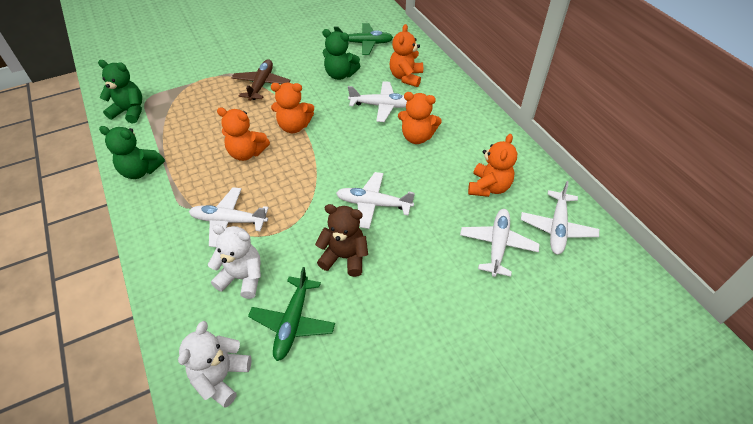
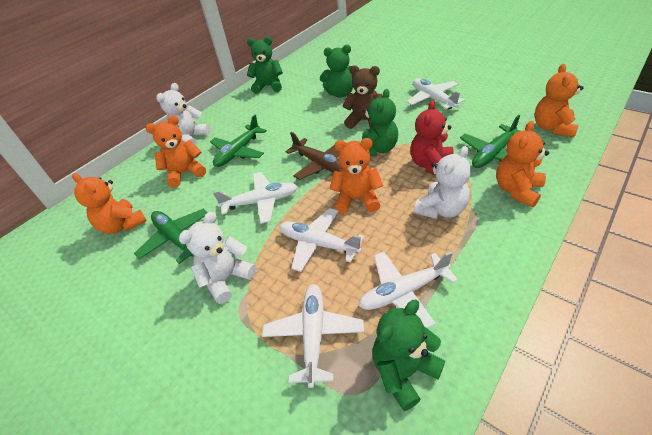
green plane: [248,267,335,361] [334,23,393,55] = 2 -> [134,209,208,264] [210,115,267,167] [460,115,520,168] = 3
green teddy bear: [98,60,142,123] [99,126,165,179] [322,29,360,80] = 3 -> [247,36,283,94] [320,45,354,98] [362,89,398,156] [373,300,445,411] = 4
red teddy bear: none = 0 -> [410,100,454,175] = 1
white teddy bear: [178,321,252,408] [208,225,261,299] = 2 -> [156,83,211,145] [179,212,256,304] [414,146,471,219] = 3

